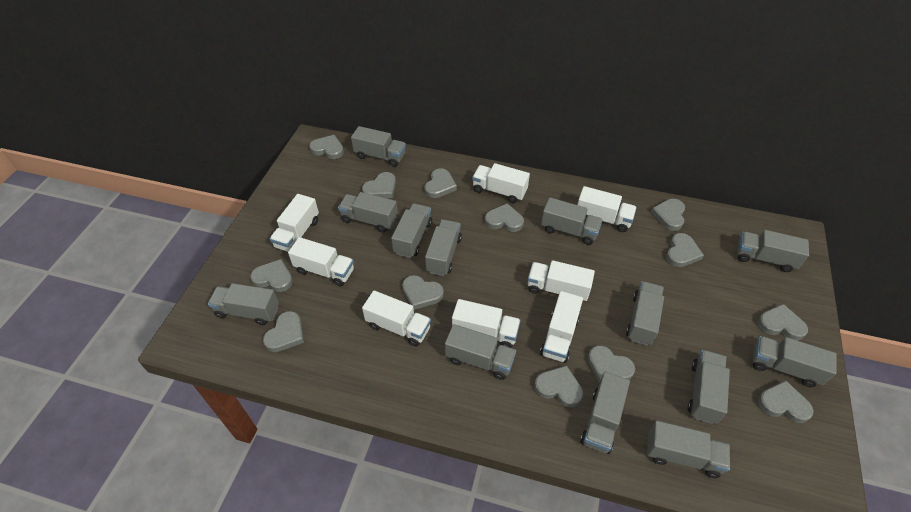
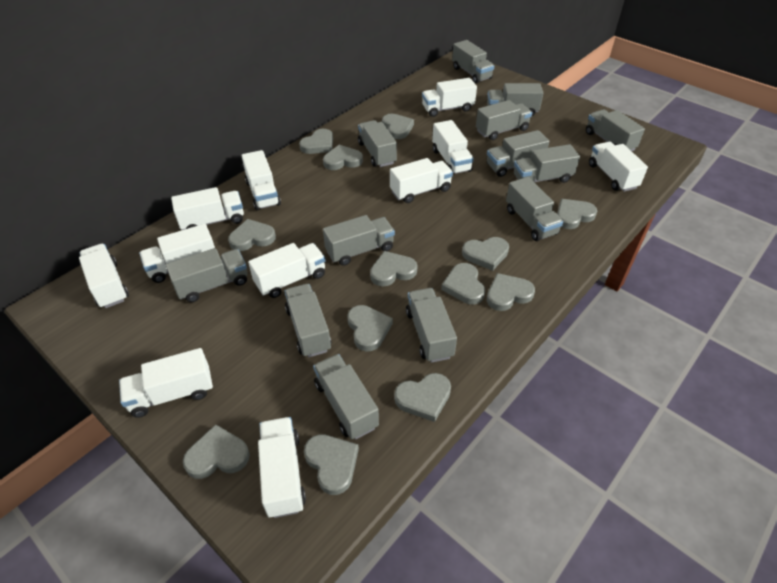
white truck: [270,194,319,252] [288,237,354,287] [362,290,431,347] [452,299,521,348] [472,163,530,203] [528,260,595,301] [540,291,583,363] [577,186,637,232] = 8 -> [79,244,129,308] [119,348,213,418] [139,224,215,283] [171,187,244,230] [241,150,281,210] [248,243,325,298] [258,417,306,518] [390,158,453,203] [422,78,477,117] [432,120,474,174] [589,142,648,192] = 11

